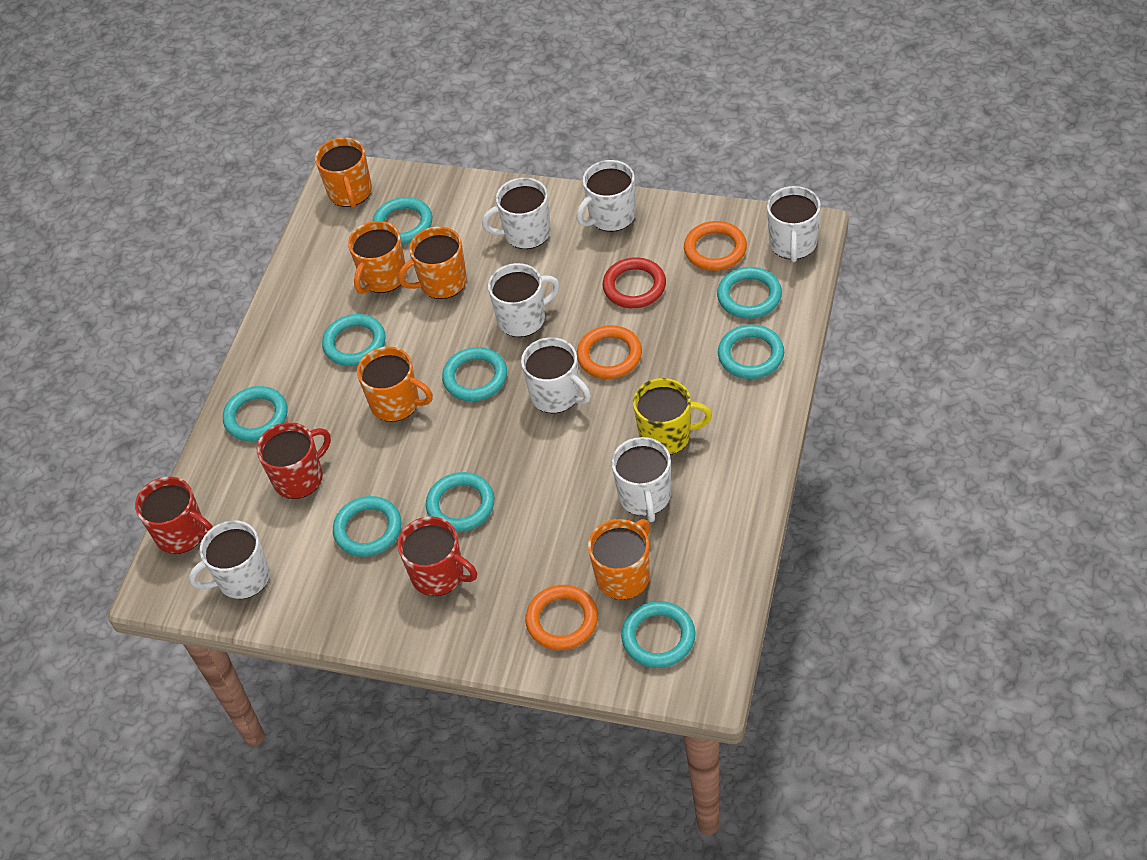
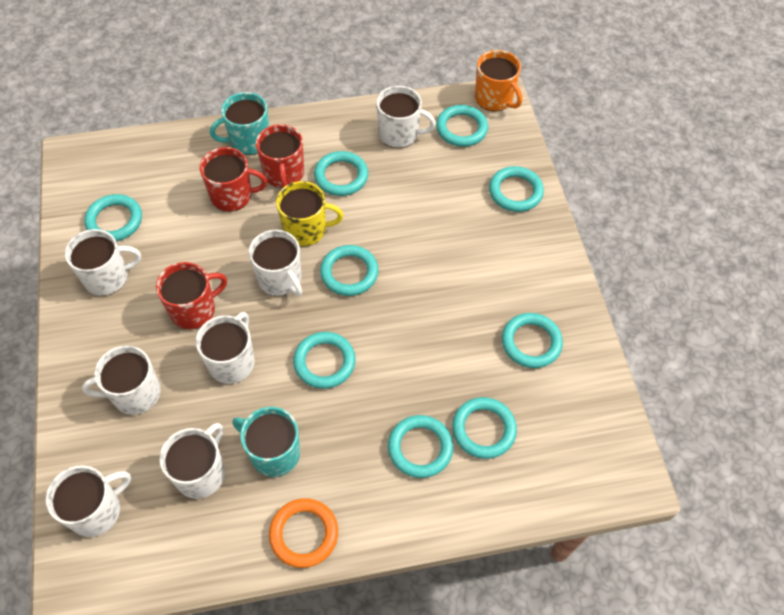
orange mug: [315,137,372,207] [348,221,407,294] [357,347,433,422] [398,227,467,299] [588,519,650,600] = 5 -> [475,50,522,111] = 1
orange ring: [525,585,598,650] [577,325,642,379] [684,221,747,271] = 3 -> [269,498,338,568] = 1
red ring: [602,257,666,308] = 1 -> none = 0
turquoise mug: none = 0 -> [210,92,269,155] [232,407,300,477] = 2

